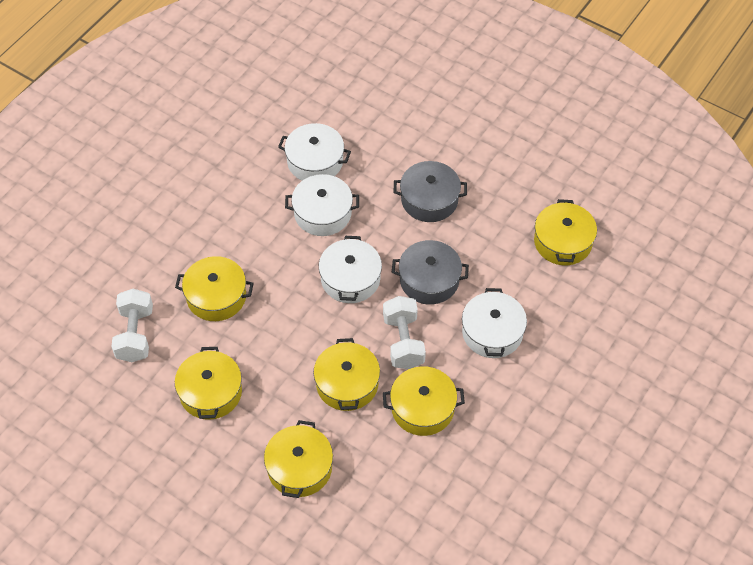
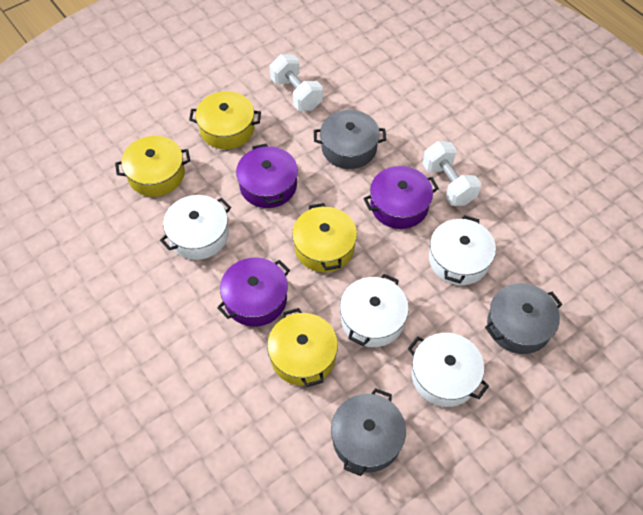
grey pot: [392,240,469,305] [393,161,467,222] = 2 -> [314,110,386,169] [331,388,406,476] [485,283,562,354] = 3
purple pot: none = 0 -> [217,257,290,327] [236,143,298,208] [363,166,439,229] = 3
yellow pot: [175,256,254,321] [175,347,242,420] [264,420,333,498] [313,338,380,411] [383,366,465,436] [534,199,597,265] = 6 -> [115,136,190,197] [189,91,261,149] [267,308,338,387] [292,203,357,272] = 4

